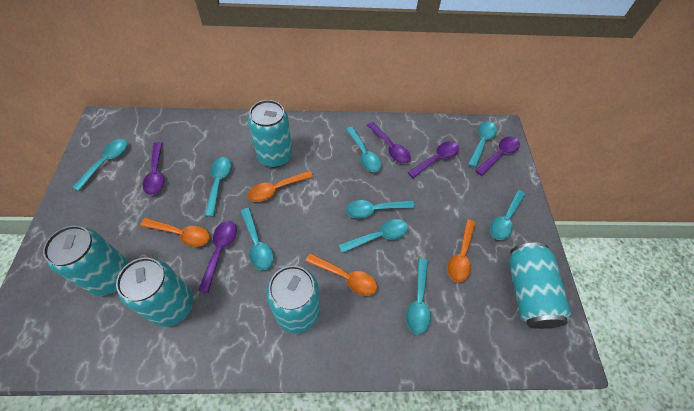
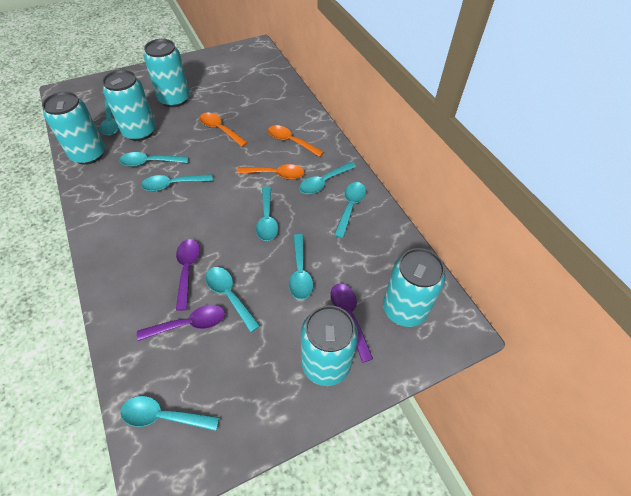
orange spoon: [140,218,210,247] [248,170,313,202] [306,253,377,296] [447,220,476,282] = 4 -> [199,112,248,147] [237,164,304,179] [268,125,324,157] = 3
purple spoon: [143,142,164,195] [198,221,237,293] [367,122,411,163] [408,141,459,178] [475,137,520,176] = 5 -> [137,305,225,341] [176,239,200,311] [330,284,373,363] = 3

